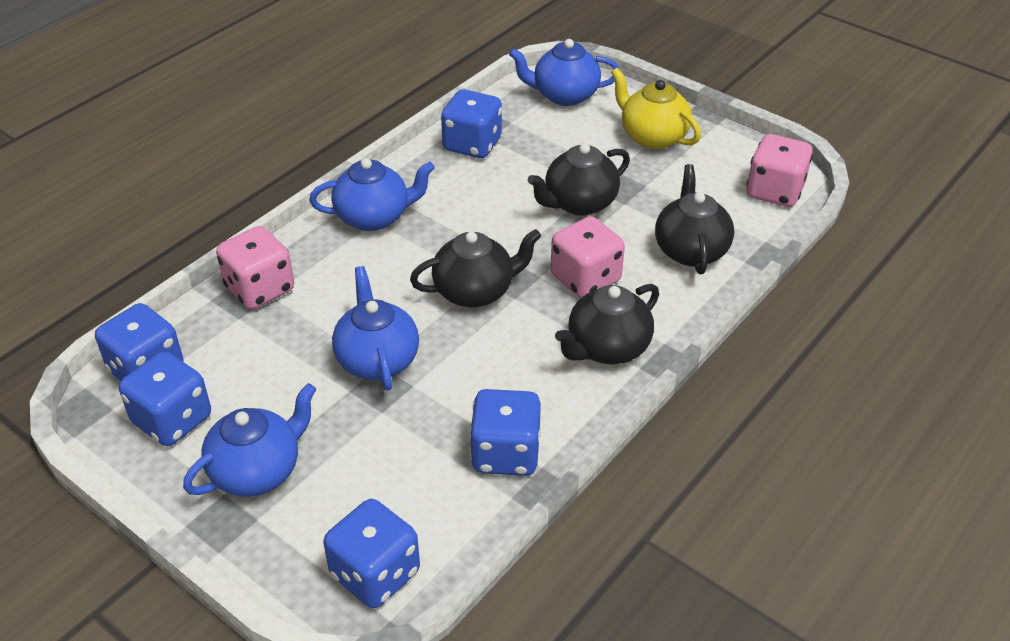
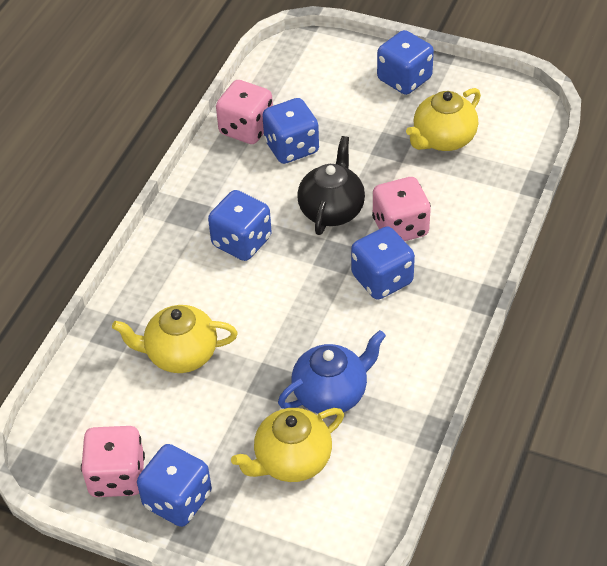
black teapot: [410,229,541,308] [528,143,630,216] [555,284,659,364] [655,164,734,274] = 4 -> [297,136,365,235] = 1
blue teapot: [183,383,316,497] [309,158,435,231] [332,266,419,391] [509,39,620,106] = 4 -> [278,330,386,413] = 1
yellow teapot: [611,68,701,149] = 1 -> [112,305,238,373] [231,408,344,482] [406,88,481,151] = 3

